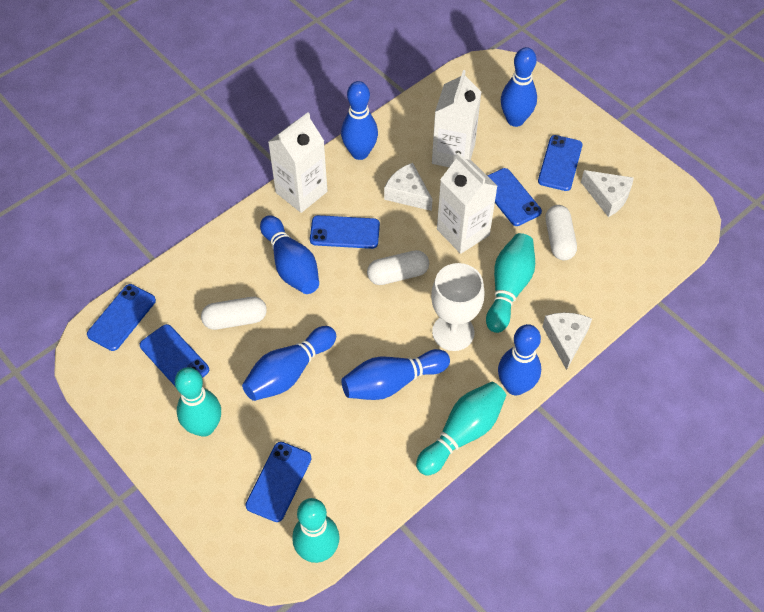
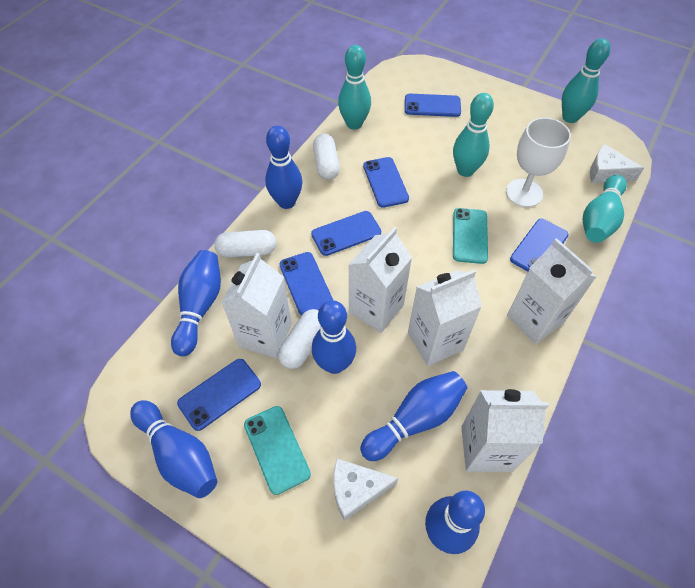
turquoise phone: none = 0 -> [244,406,311,495] [453,208,488,264] = 2
white carton: [268,112,327,213] [432,70,481,167] [437,152,497,254] = 3 -> [221,253,292,358] [348,227,412,333] [408,269,482,366] [461,389,549,472] [507,238,596,344] = 5
white cheese: [384,163,432,211] [542,313,592,370] [581,170,634,217] = 3 -> [333,458,398,521] [590,144,644,183] = 2

